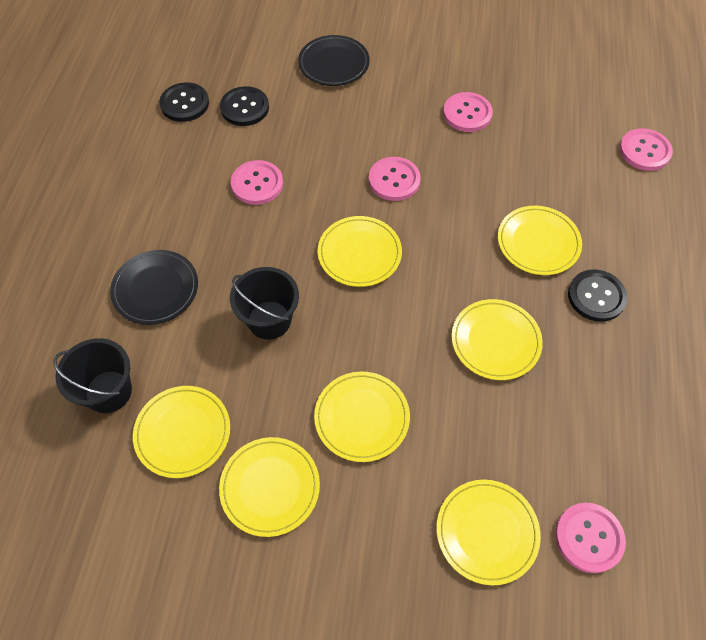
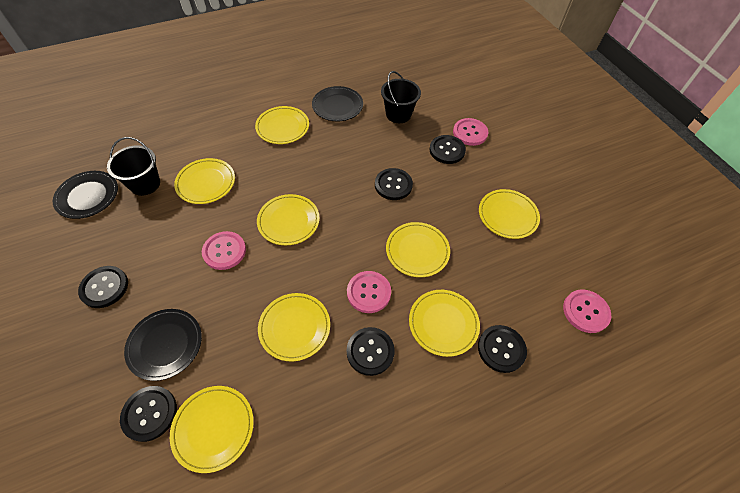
black button: [159,82,209,122] [220,86,269,126] [568,269,627,322] = 3 -> [78,266,128,308] [120,386,177,442] [346,327,395,376] [375,168,413,200] [429,135,466,164] [478,325,527,373] = 6
black plate: [110,250,198,325] [298,35,370,86] = 2 -> [53,171,118,219] [124,309,202,381] [312,86,363,121] = 3
pink button: [231,160,283,205] [369,157,421,201] [443,92,493,132] [555,503,626,573] [619,128,673,171] = 5 -> [202,231,246,270] [347,271,391,313] [453,118,488,146] [563,290,611,333] = 4
yellow plate: [133,386,230,478] [219,437,320,537] [314,372,410,462] [318,216,402,287] [436,480,541,585] [452,299,543,380] [498,206,582,275] = 7 -> [170,386,254,473] [174,158,235,204] [255,106,309,144] [257,194,320,245] [258,293,330,361] [386,222,450,277] [409,290,480,357] [479,189,540,239] = 8

